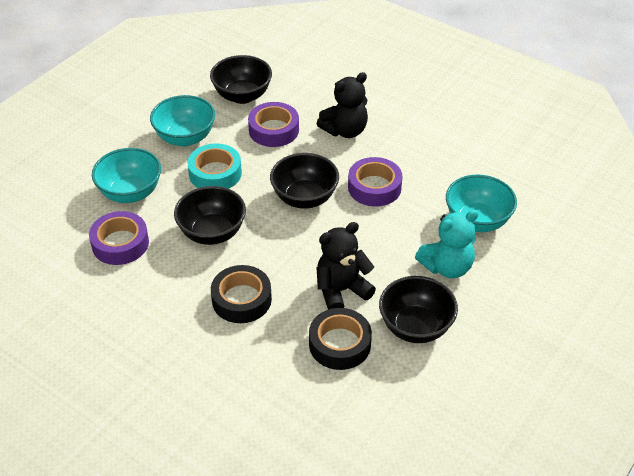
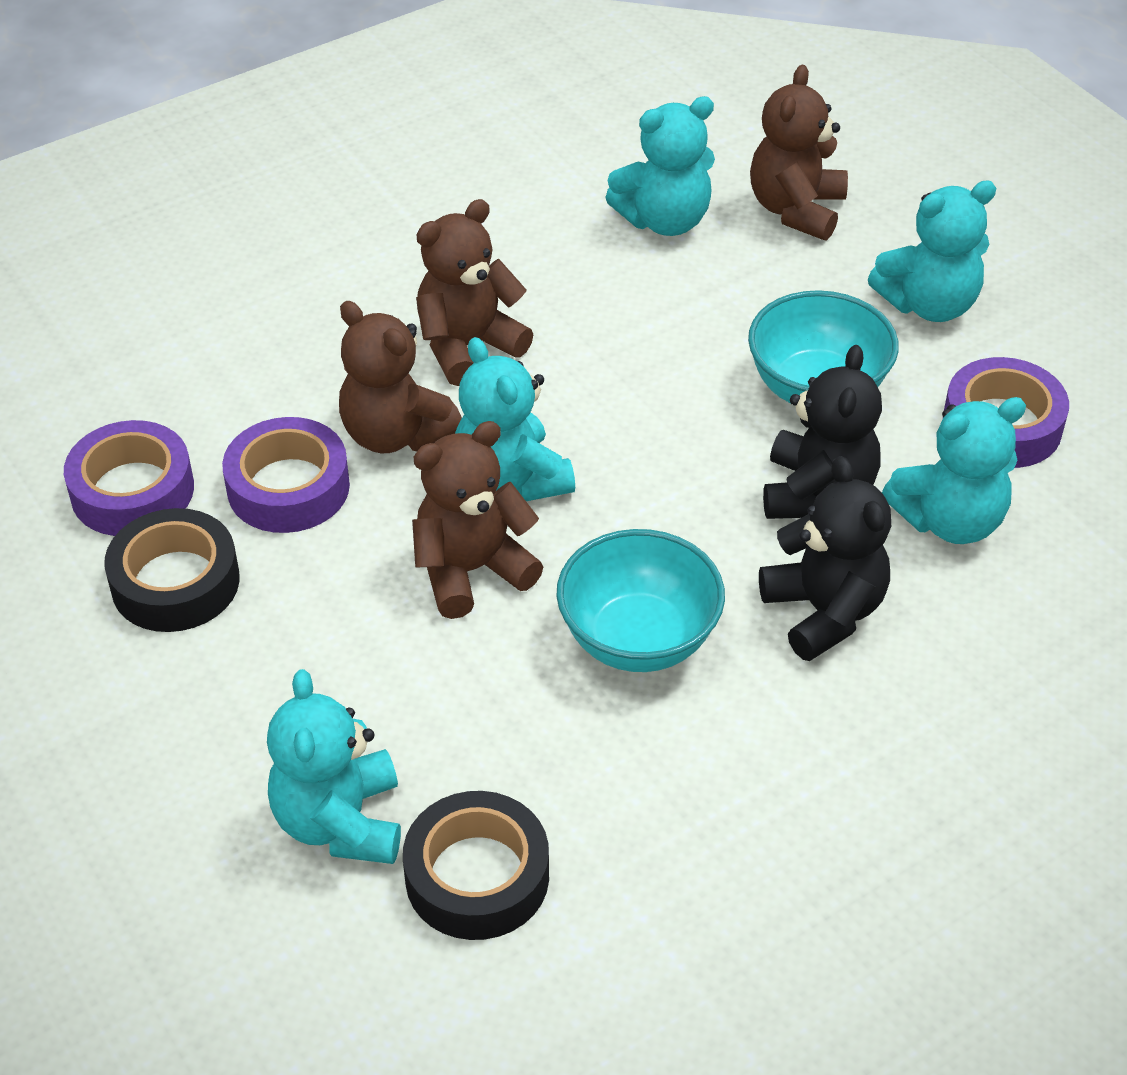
black bowl: [174,186,246,245] [210,55,272,104] [270,153,339,209] [379,276,458,343] = 4 -> none = 0
brown teddy bear: none = 0 -> [339,301,462,453] [412,421,543,619] [416,199,533,386] [750,65,848,240] = 4
turquoise bowl: [92,148,161,203] [150,95,215,147] [446,175,517,232] = 3 -> [556,529,725,672] [748,290,899,403] = 2
turquoise tape: [187,143,242,189] = 1 -> none = 0
turquoise teddy bear: [415,210,479,278] = 1 -> [267,669,401,864] [455,337,575,501] [605,96,715,236] [868,180,996,322] [882,397,1026,544] = 5

